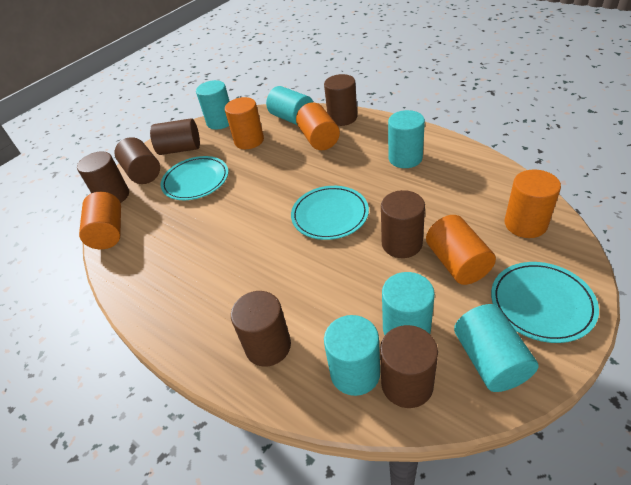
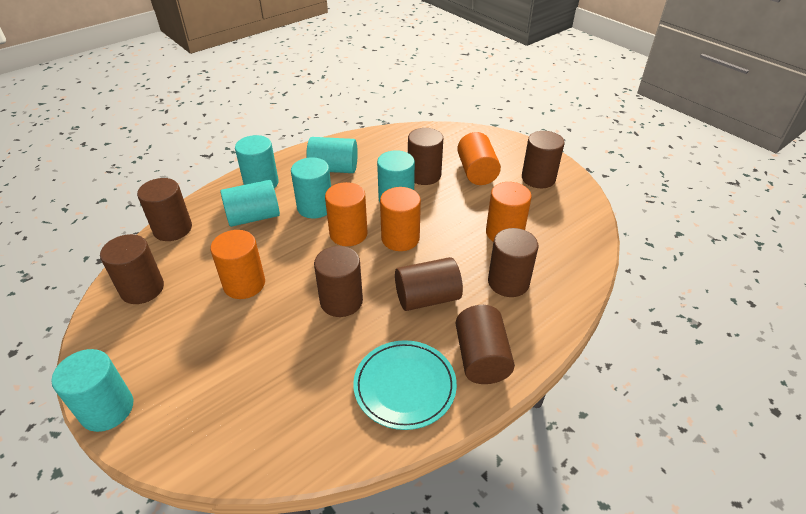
brown cylinder: [77,151,129,203] [114,137,160,184] [150,118,200,155] [231,291,291,367] [324,74,357,126] [380,325,438,408] [381,190,425,258] = 7 -> [100,234,164,304] [137,178,192,241] [314,246,363,317] [395,257,463,311] [408,128,443,185] [456,305,515,384] [488,228,538,297] [522,131,565,188] = 8
turquoise plate: [160,156,228,200] [291,186,369,240] [491,262,599,343] = 3 -> [353,340,457,430] = 1

